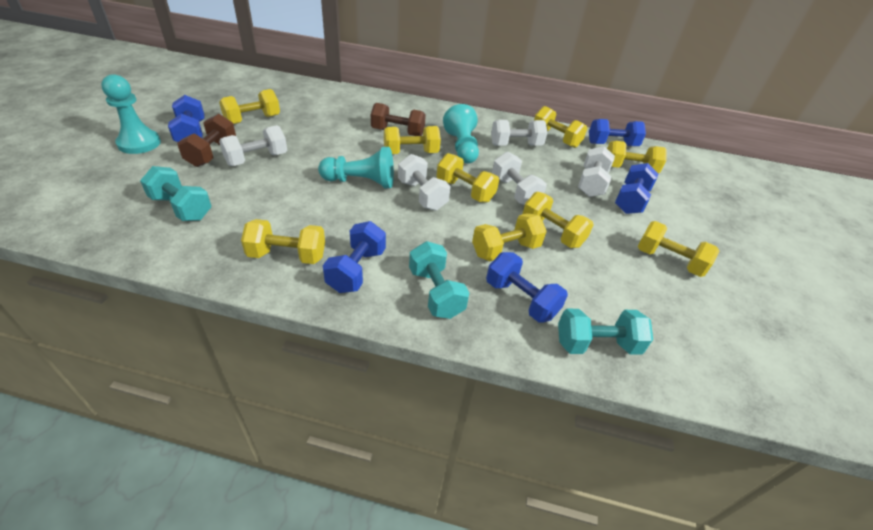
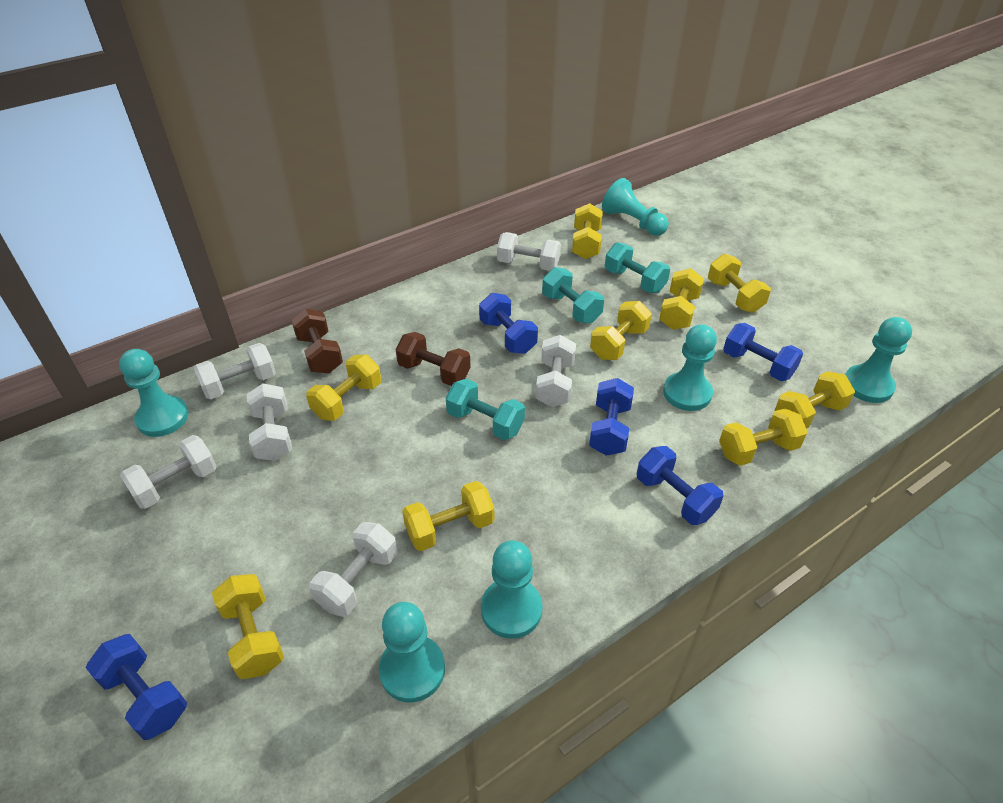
turquoise pawn: [101,74,161,154] [318,147,394,188] [443,104,479,163] = 3 -> [119,349,189,437] [379,602,445,702] [481,540,543,639] [602,178,669,236] [663,324,717,411] [845,317,912,403] = 6
white dumbbell: [219,125,287,166] [398,154,451,211] [491,120,547,146] [492,152,547,205] [578,146,615,197] = 5 -> [120,435,217,509] [194,343,276,399] [247,383,292,461] [309,522,397,617] [497,232,561,271] [536,335,576,407] = 6

